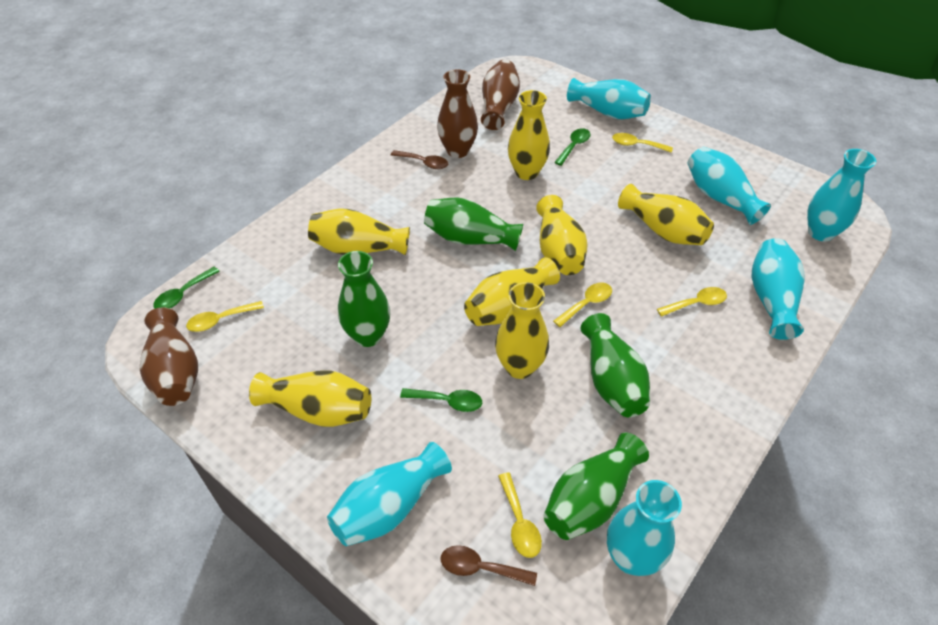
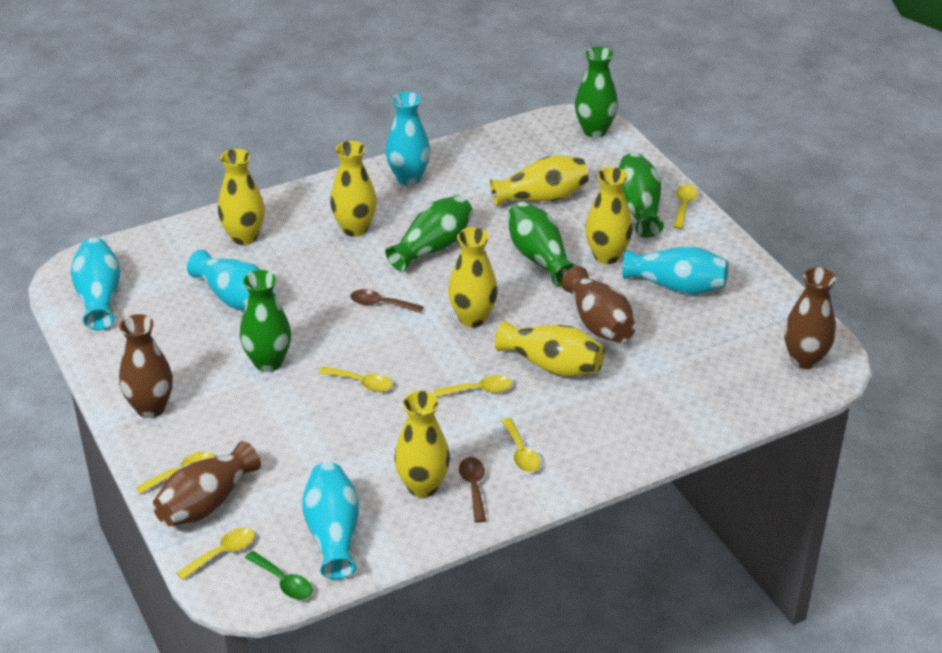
brown vase: [140,307,198,406] [437,69,478,158] [481,60,520,130] = 3 -> [119,314,173,418] [152,441,261,526] [561,266,636,343] [784,267,836,369] = 4
green spoon: [153,267,220,309] [400,388,482,412] [554,128,591,166] = 3 -> [245,551,313,600] = 1
green vase: [338,251,390,347] [424,197,523,251] [543,432,649,540] [580,313,650,417] = 4 -> [240,270,291,372] [385,195,473,272] [507,202,577,287] [575,47,618,138] [619,152,664,237] = 5
turquoise vase: [327,442,452,546] [567,78,651,119] [607,480,682,576] [688,147,771,225] [751,238,804,340] [807,149,876,241] = 6 -> [71,238,120,330] [187,250,276,310] [302,462,359,579] [386,92,430,185] [622,246,728,294] = 5
yellow spoon: [186,301,264,332] [498,472,542,558] [553,282,612,327] [612,133,673,153] [657,287,727,317] = 5 -> [136,451,215,494] [177,528,255,580] [319,366,393,392] [433,375,512,397] [501,418,540,472] [674,184,697,229] = 6

